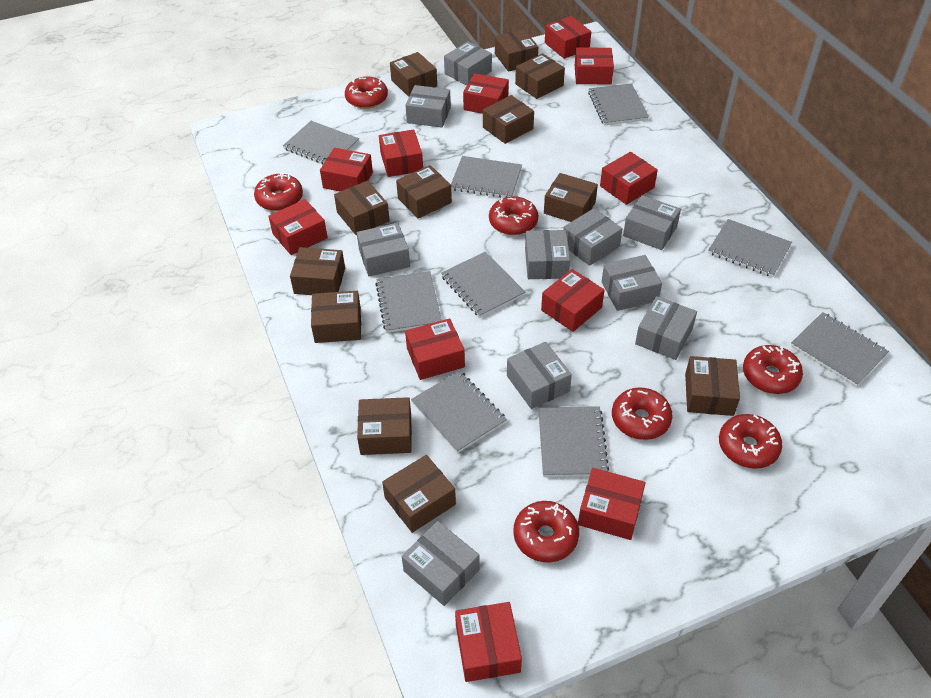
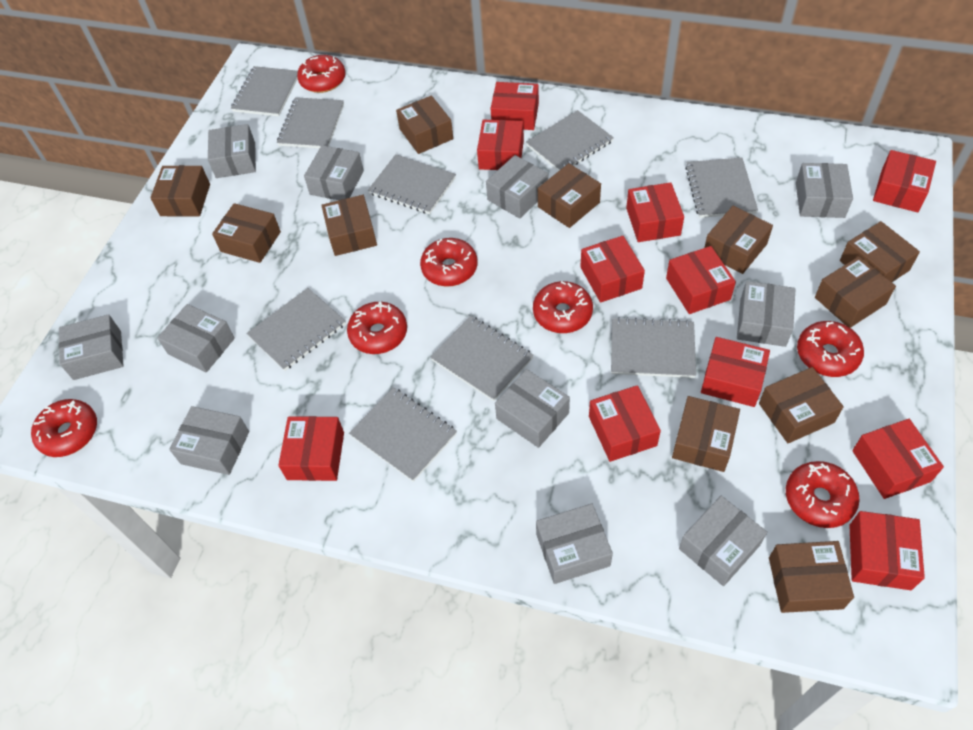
brown box: [290,247,345,295] [311,291,361,343] [334,181,390,235] [357,397,412,455] [382,455,456,533] [390,52,437,97] [396,165,452,219] [483,95,534,144] [495,29,538,72] [515,53,565,99] [544,173,598,222] [685,356,740,416] = 12 -> [150,165,210,217] [212,203,281,263] [321,195,377,256] [396,95,453,154] [538,163,601,228] [672,396,740,472] [704,206,773,274] [759,367,844,443] [769,541,854,613] [815,256,896,328] [840,221,920,282] = 11
grey box: [357,223,410,276] [402,521,480,606] [405,85,451,128] [444,42,492,85] [507,342,572,409] [525,230,570,279] [563,208,623,266] [602,255,662,311] [623,195,681,250] [635,296,697,360] = 10 -> [59,314,124,380] [157,304,235,373] [169,406,249,475] [208,124,256,178] [304,145,364,200] [486,155,548,219] [495,369,570,448] [536,504,613,584] [679,496,767,586] [737,281,796,347] [796,163,853,218] = 11

